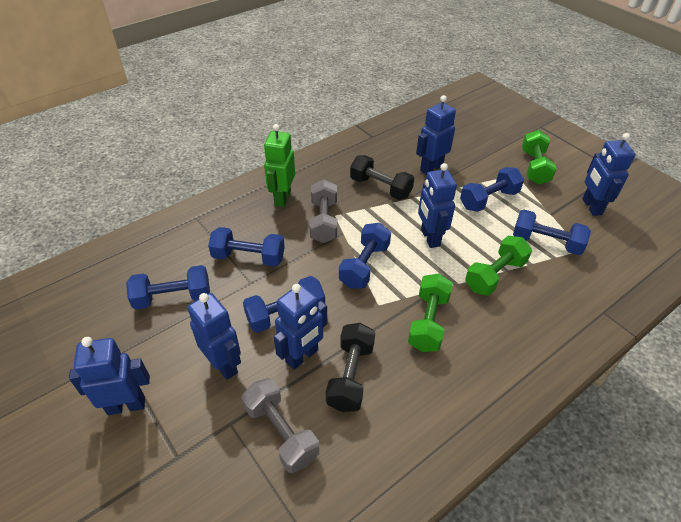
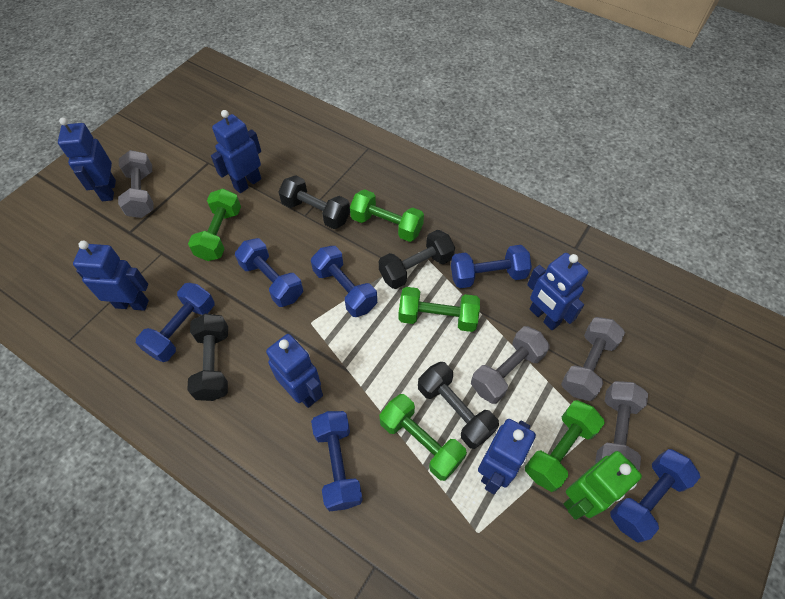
black dumbbell: [326,323,375,412] [350,155,414,200] = 2 -> [187,313,228,401] [278,175,350,229] [379,230,455,289] [418,362,499,449] = 4
green dumbbell: [408,274,453,352] [465,236,532,296] [522,130,557,185] = 3 -> [188,188,241,261] [350,189,424,242] [379,394,467,481] [399,287,480,332] [525,400,605,492] = 5
grey dumbbell: [242,378,319,473] [310,180,337,243] = 2 -> [118,150,154,218] [471,326,550,404] [561,317,625,401] [595,381,648,471] = 4

